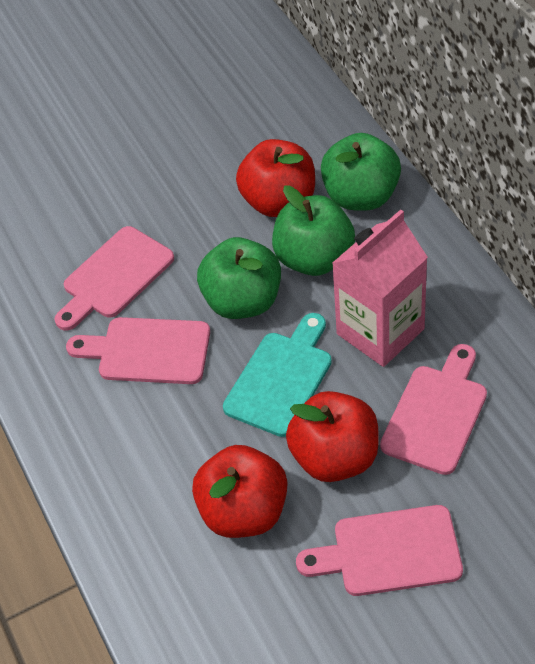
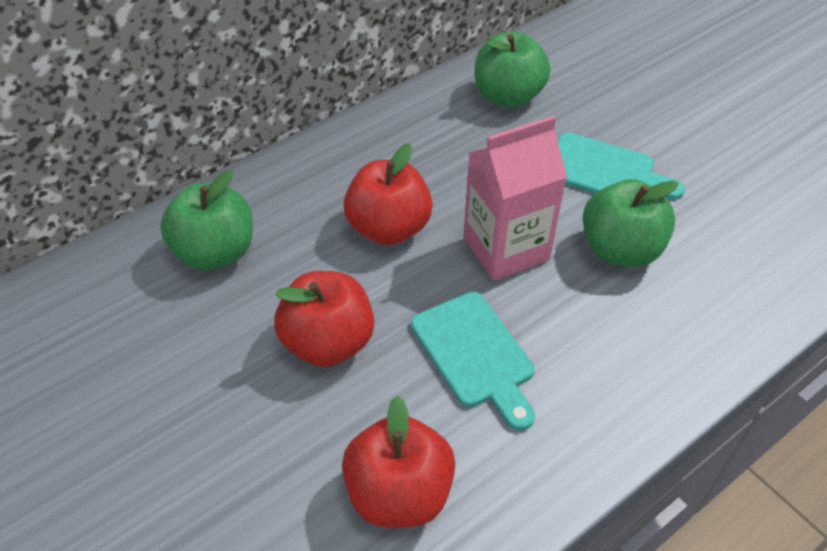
pink cutting board: [55,226,174,331] [66,317,210,384] [296,505,463,596] [380,344,487,475] = 4 -> none = 0
turquoise cutting board: [223,313,332,437] = 1 -> [411,291,535,431] [558,132,685,200] = 2

